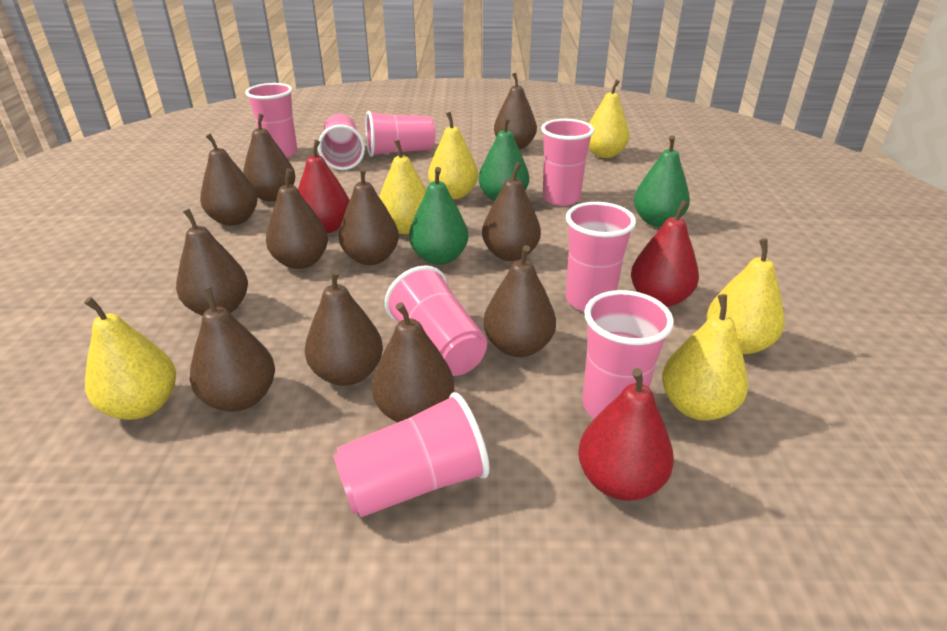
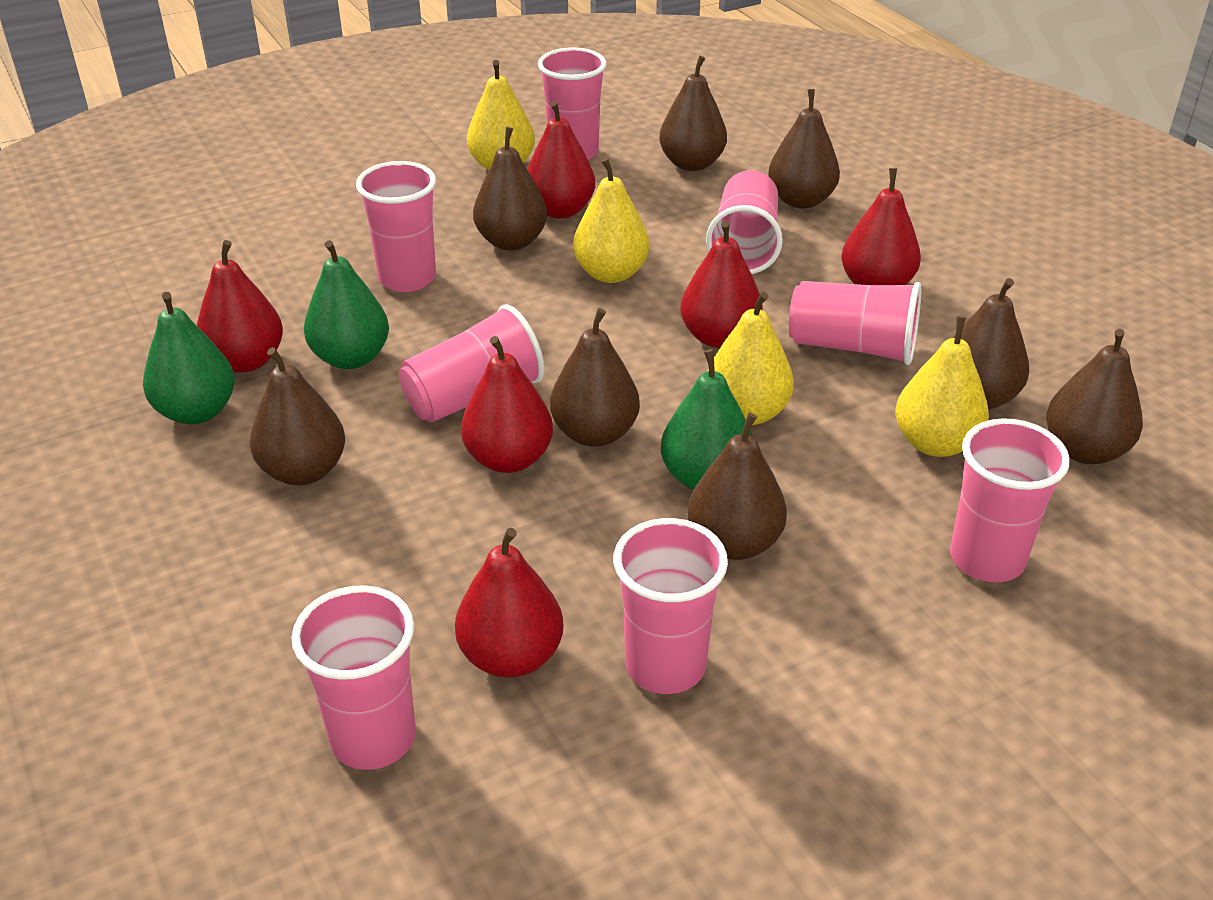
brown pear: [176,209,248,316] [190,287,275,412] [200,134,258,226] [243,114,296,202] [266,168,328,269] [305,269,383,386] [339,167,399,265] [372,302,454,422] [482,162,541,261] [483,245,556,357] [494,73,537,150] = 11 -> [250,347,345,485] [473,127,547,250] [550,308,640,447] [659,55,727,171] [687,413,787,560] [768,89,840,209] [953,278,1029,409] [1046,329,1143,464] = 8
red pear: [298,140,350,233] [578,368,674,501] [631,200,699,307] = 3 -> [197,240,283,372] [455,528,563,678] [461,336,553,473] [527,101,595,219] [680,221,763,348] [841,168,921,285] = 6
yellow pear: [84,297,176,420] [379,140,426,234] [428,112,478,199] [589,79,630,158] [662,294,748,421] [707,239,785,354] = 6 -> [467,60,535,170] [573,158,649,283] [707,292,794,425] [896,316,989,457] = 4

